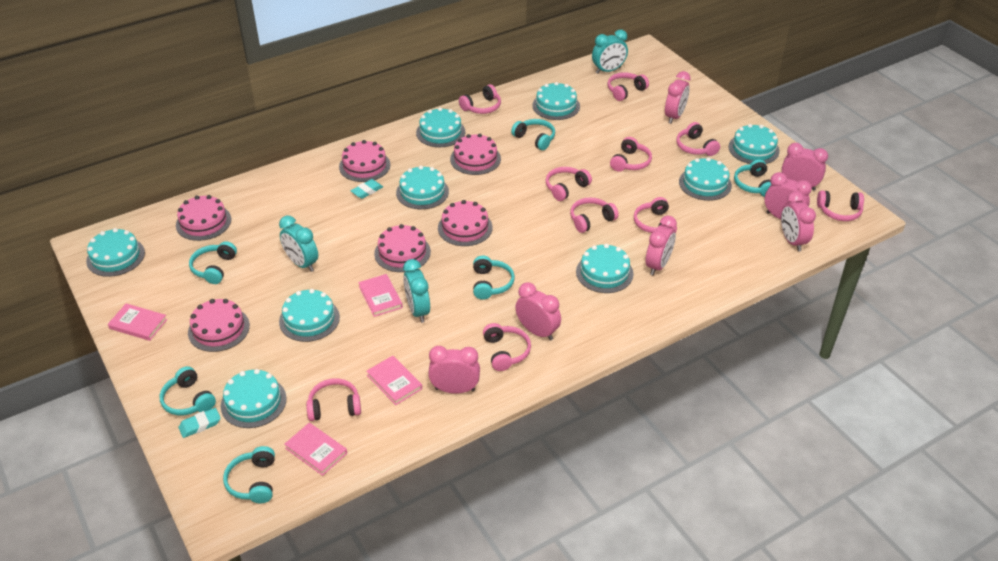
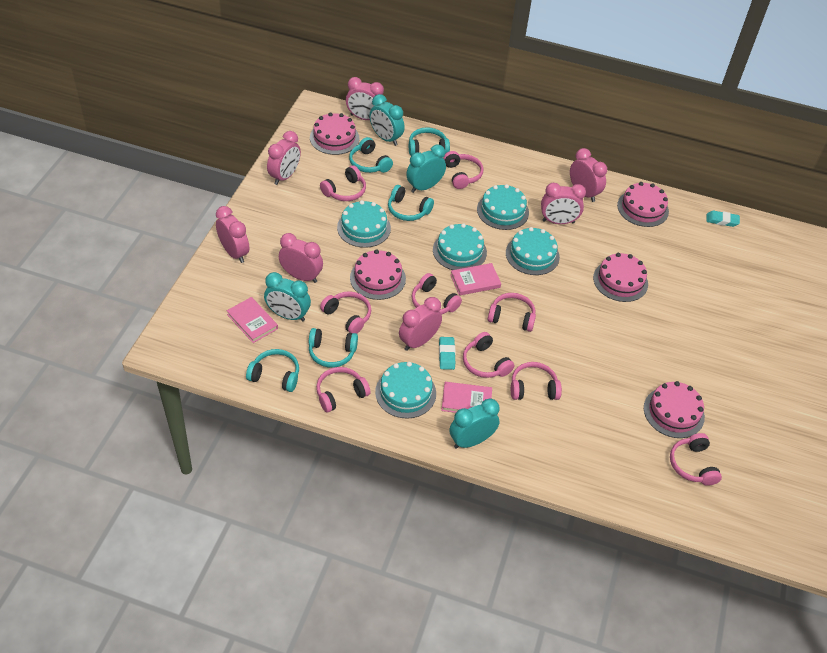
pink book: [108,304,167,341] [284,423,347,476] [358,274,403,317] [366,356,422,405] = 4 -> [227,297,278,343] [441,382,492,413] [450,263,501,296] = 3
pink cake: [176,195,231,241] [188,299,250,352] [339,140,390,182] [374,224,431,272] [438,200,493,246] [450,134,501,175] = 6 -> [310,113,359,155] [350,250,406,300] [593,253,648,302] [617,182,669,227] [644,381,705,438] = 5
pink headphones: [306,378,361,421] [459,84,501,114] [483,323,531,371] [545,167,592,201] [570,197,619,233] [607,72,649,101] [610,137,652,172] [634,197,677,233] [676,122,720,156] [817,190,864,221] = 10 -> [316,367,370,412] [320,165,366,201] [320,291,371,334] [412,273,462,315] [443,151,484,189] [463,332,514,378] [488,293,536,332] [511,362,562,400] [670,433,722,486] = 9
turquoise cake: [86,228,145,277] [221,369,287,428] [279,289,340,342] [396,166,449,209] [416,108,465,147] [532,82,580,120] [576,244,634,293] [679,157,732,201] [728,124,780,164] = 9 -> [337,200,391,248] [375,362,436,419] [433,223,487,270] [477,184,529,230] [506,227,560,275] = 5
turquoise clock: [279,215,318,272] [403,259,430,323] [592,30,628,74] = 3 -> [264,272,311,321] [369,94,405,146] [406,145,446,193] [450,398,500,449] = 4
turquoise headphones: [159,366,216,415] [189,241,237,284] [223,446,275,503] [473,255,515,300] [511,119,555,150] [734,159,771,197] = 6 -> [246,349,299,392] [309,328,358,368] [349,137,393,173] [388,185,434,221] [409,127,450,156] = 5

